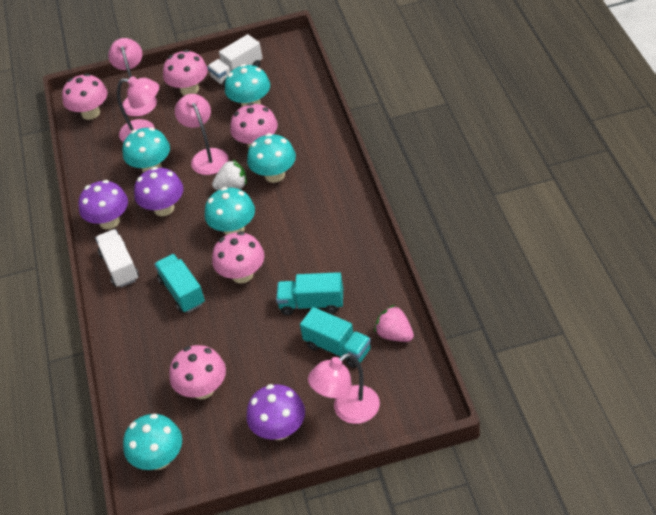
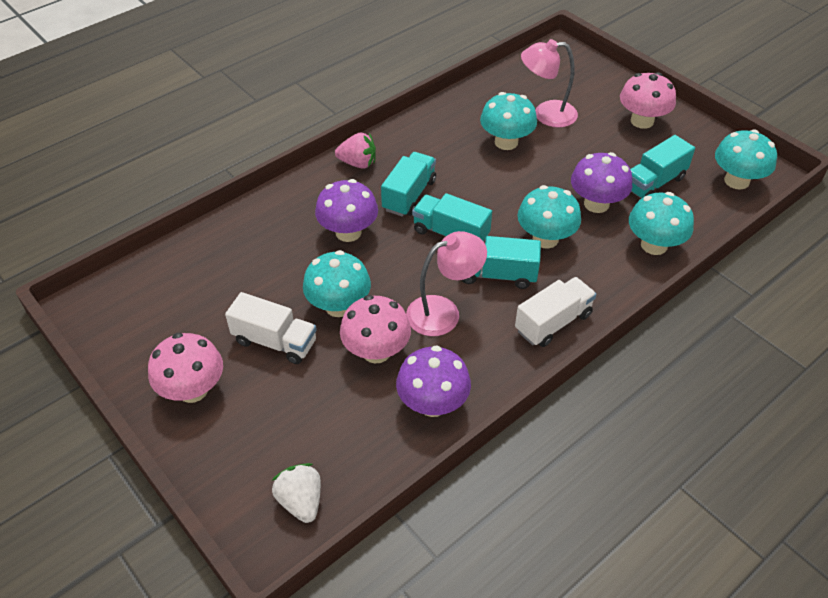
pink lamp: [108,38,157,117] [117,76,159,142] [175,94,228,175] [308,353,380,424] = 4 -> [406,231,487,336] [521,39,578,128] = 2
pink mushroom: [62,73,107,120] [163,50,208,95] [169,345,226,399] [212,231,264,283] [230,103,278,148] = 5 -> [148,333,223,403] [340,295,411,364] [620,72,676,129] = 3
turquoise truck: [154,254,205,313] [276,272,343,315] [300,307,371,368] = 3 -> [381,152,436,217] [412,193,492,242] [462,236,541,289] [630,135,695,198] = 4

